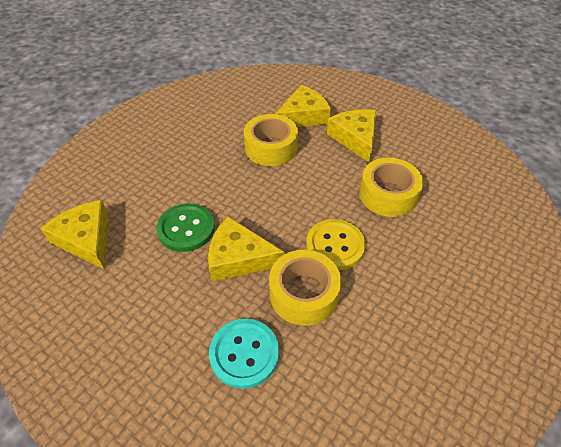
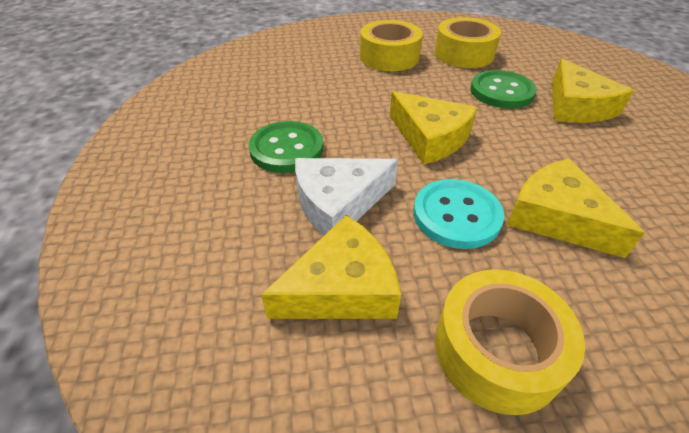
green button: [157,203,215,252] = 1 -> [248,121,323,173] [470,70,537,109] = 2
white cheese: none = 0 -> [295,158,398,236] = 1
yellow button: [306,219,365,270] = 1 -> none = 0

